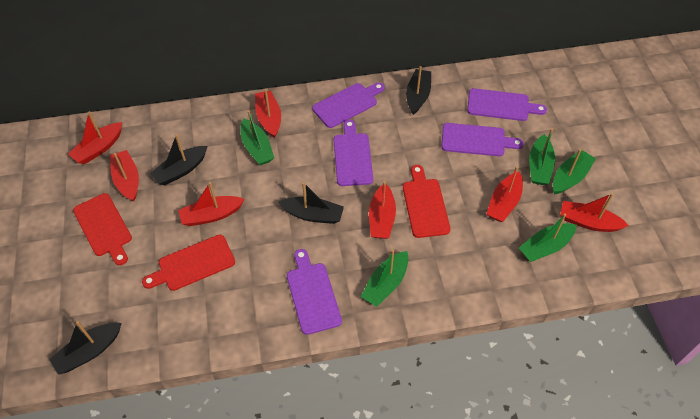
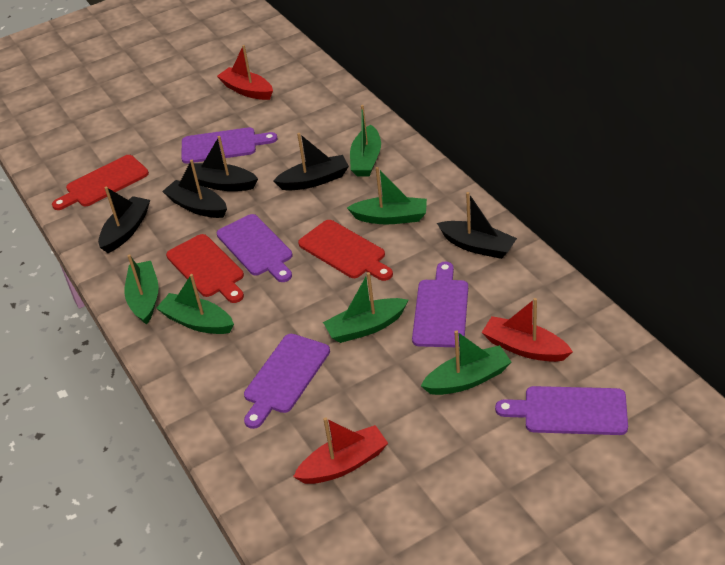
black boat: [49,321,122,375] [150,134,207,185] [278,182,344,224] [406,66,431,115] = 4 -> [98,187,150,253] [162,160,227,218] [194,136,258,191] [273,133,349,191] [437,192,517,259] = 5
green boat: [241,110,274,165] [361,250,409,307] [519,214,577,262] [529,129,555,185] [553,149,596,194] = 5 -> [124,254,159,325] [156,274,234,334] [323,272,408,343] [347,167,427,224] [350,105,381,177] [421,330,511,395] = 6
red boat: [68,111,122,164] [110,150,139,202] [178,182,245,226] [255,89,281,138] [369,181,396,239] [487,166,523,222] [560,193,629,232] = 7 -> [217,45,273,100] [293,417,388,484] [482,298,573,362] = 3

